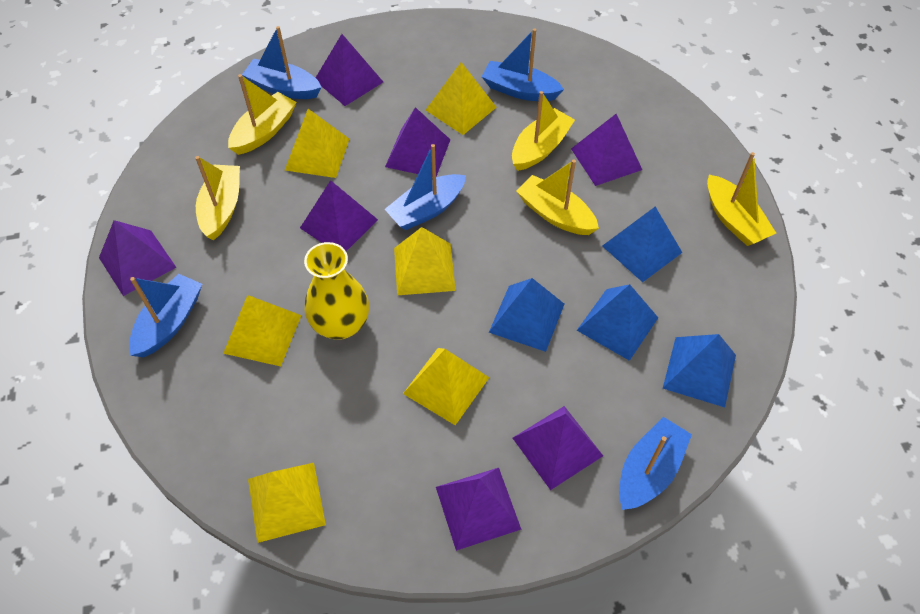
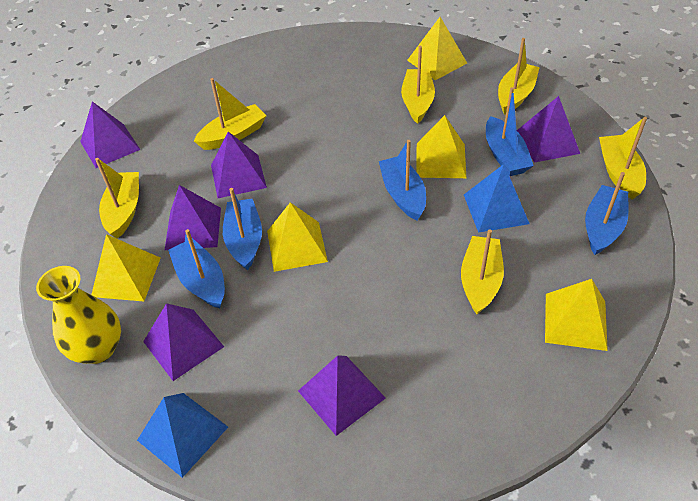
blue pyramid: [489,278,564,352] [577,284,658,361] [602,207,682,282] [663,334,736,407] = 4 -> [137,393,228,478] [464,164,530,233] = 2
purple pyramid: [99,220,176,296] [300,180,378,251] [316,34,383,106] [385,107,450,176] [436,468,522,551] [513,406,603,490] [571,114,642,186] = 7 -> [80,101,140,168] [143,303,224,381] [165,185,221,250] [211,132,267,198] [298,355,386,436] [517,96,580,163] = 6
yellow boat: [195,156,240,240] [228,74,297,155] [512,91,575,171] [516,160,599,235] [707,152,776,246] = 5 -> [95,158,139,239] [194,78,267,150] [401,46,435,124] [461,229,504,314] [498,38,540,115] [599,117,647,200] = 6
yellow pyramid: [223,295,301,366] [248,463,326,543] [285,109,349,178] [394,227,456,295] [403,348,489,425] [426,62,497,135] = 6 -> [91,234,161,302] [267,202,328,272] [407,17,467,80] [416,115,466,178] [545,279,608,351] = 5

